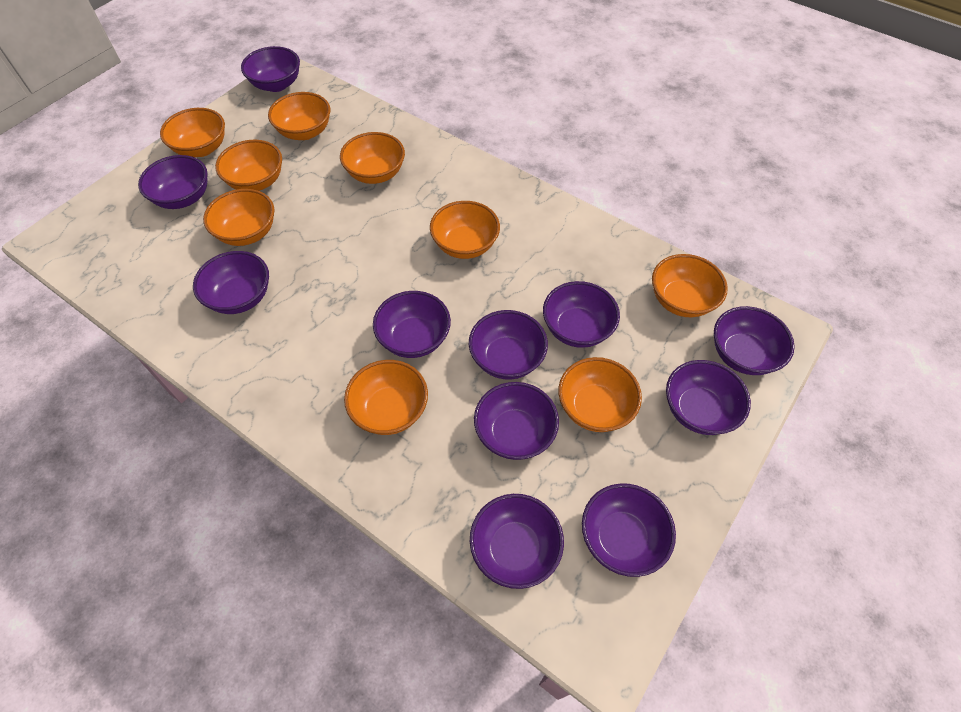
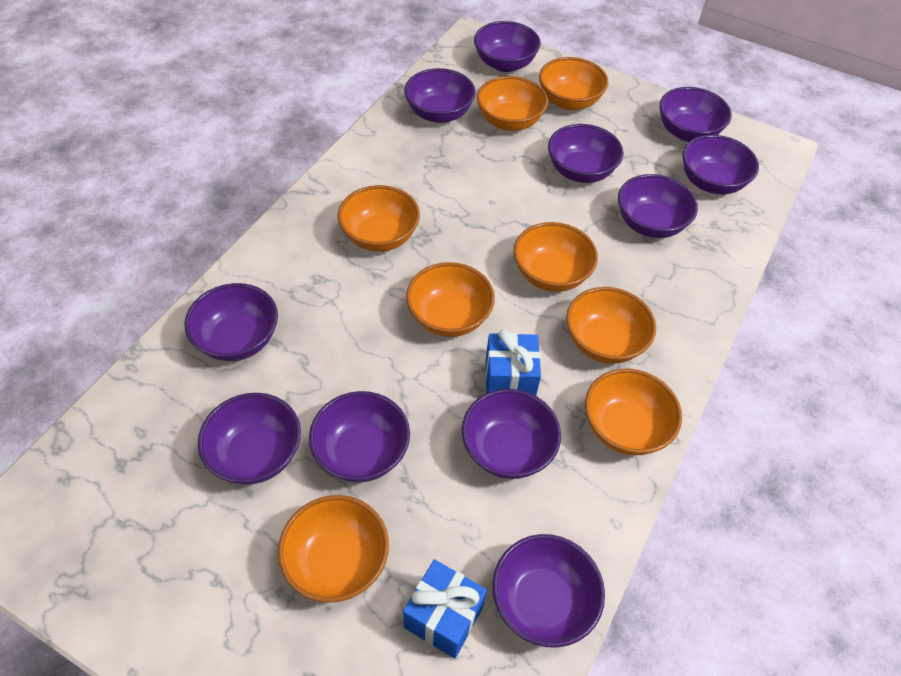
blue gift: none = 0 -> [403,559,487,659] [485,329,541,396] = 2
orange bowl: [160,108,225,157] [203,189,275,246] [215,140,282,191] [268,92,330,140] [340,132,405,184] [344,360,428,435] [430,201,500,259] [558,357,642,432] [652,254,728,317] = 9 -> [278,495,389,603] [338,185,420,252] [406,262,495,337] [477,76,548,131] [514,222,598,292] [539,57,609,110] [566,287,656,364] [585,368,682,455] = 8

